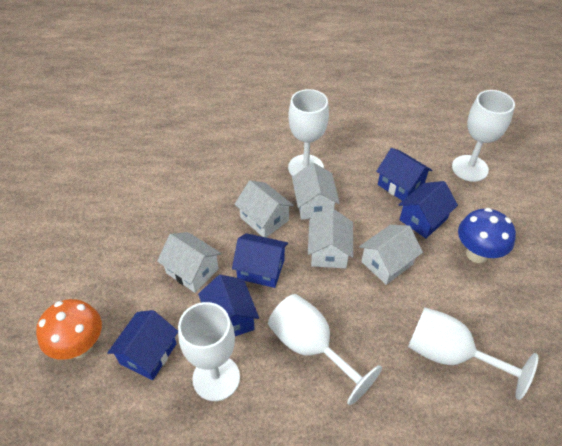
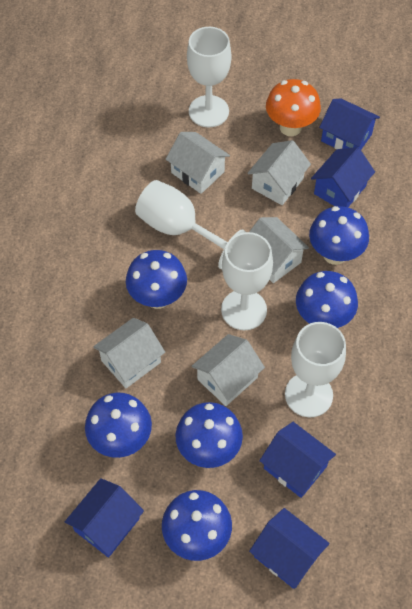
blue mushroom: [458,208,516,263] = 1 -> [85,393,152,458] [126,250,187,309] [162,490,232,561] [175,402,243,468] [296,271,358,328] [309,206,369,265] = 6
white goblet: [178,302,240,401] [268,294,382,405] [288,89,329,176] [408,307,538,400] [452,90,515,182] = 5 -> [135,180,246,270] [187,27,231,128] [221,232,273,330] [285,322,346,417] = 4

